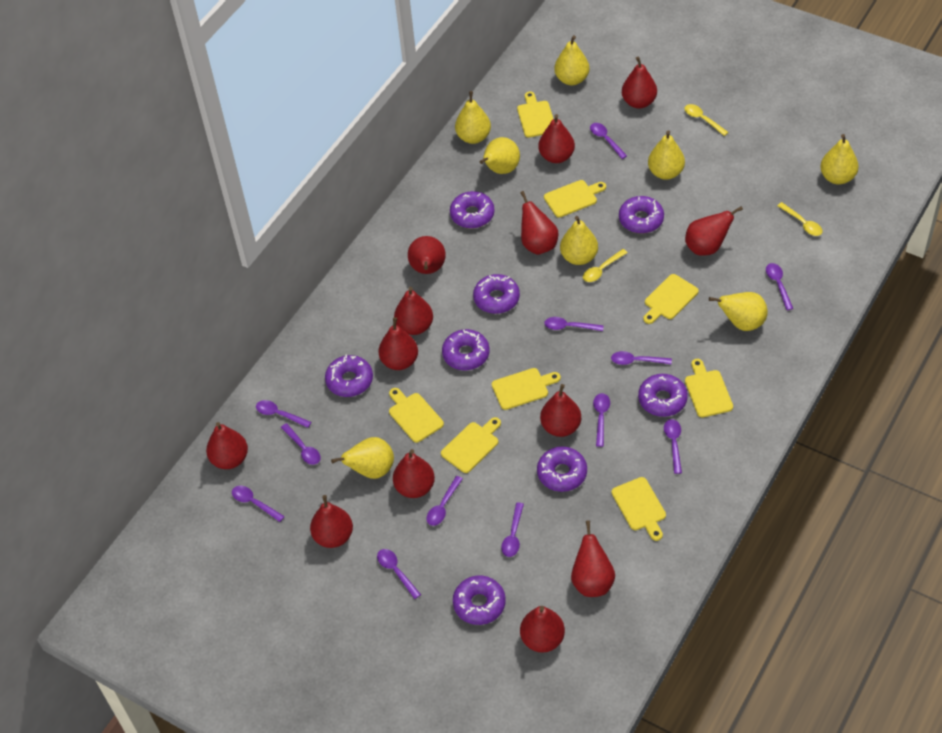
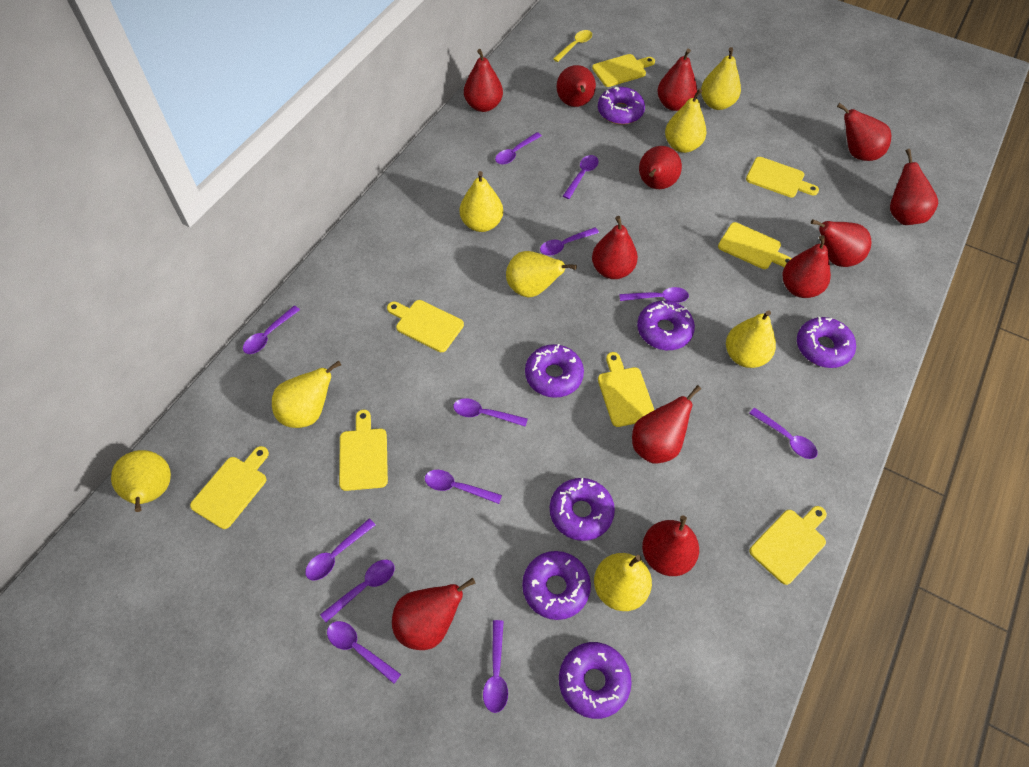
purple donut: [325,355,373,397] [442,329,490,370] [450,191,495,228] [453,575,506,625] [473,274,520,314] [537,446,587,492] [619,196,664,233] [638,374,688,417] = 8 -> [522,551,591,620] [525,344,584,398] [550,478,615,541] [559,642,632,719] [598,87,645,125] [637,301,695,350] [797,317,856,368] = 7
red pear: [206,422,248,469] [310,495,353,548] [378,317,418,370] [393,449,435,498] [394,287,433,335] [408,236,446,274] [520,191,558,255] [520,606,565,653] [538,114,575,163] [540,384,581,437] [571,520,615,597] [622,56,657,109] [685,206,743,256] = 13 -> [392,578,475,650] [464,49,503,112] [556,65,596,107] [592,216,638,279] [632,385,701,463] [639,146,682,189] [642,516,699,576] [657,49,697,111] [782,235,831,298] [811,219,871,267] [837,103,891,161] [890,149,938,225] = 12
yellow spoon: [583,249,628,282] [684,104,729,136] [777,202,823,236] = 3 -> [553,30,592,62] = 1

